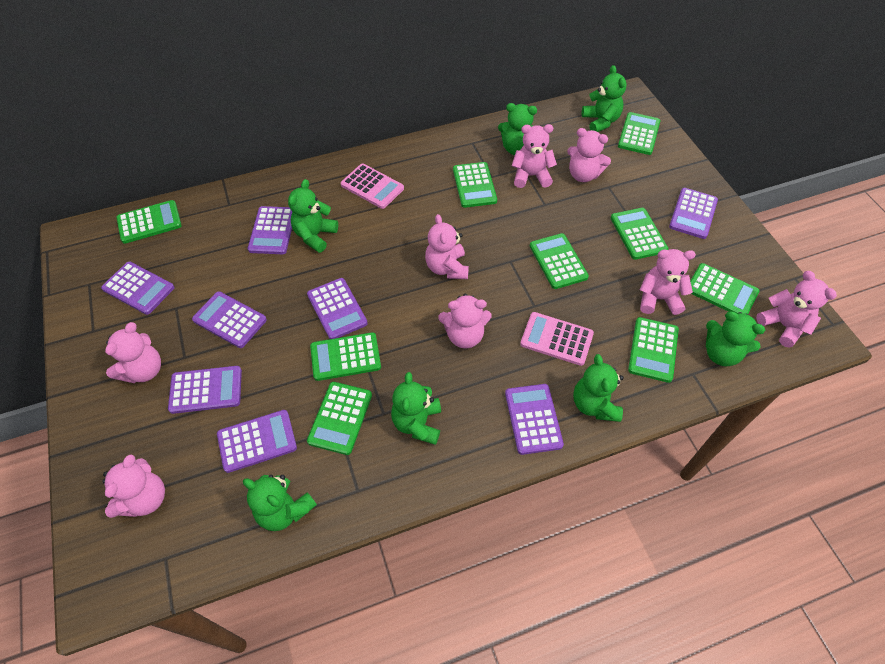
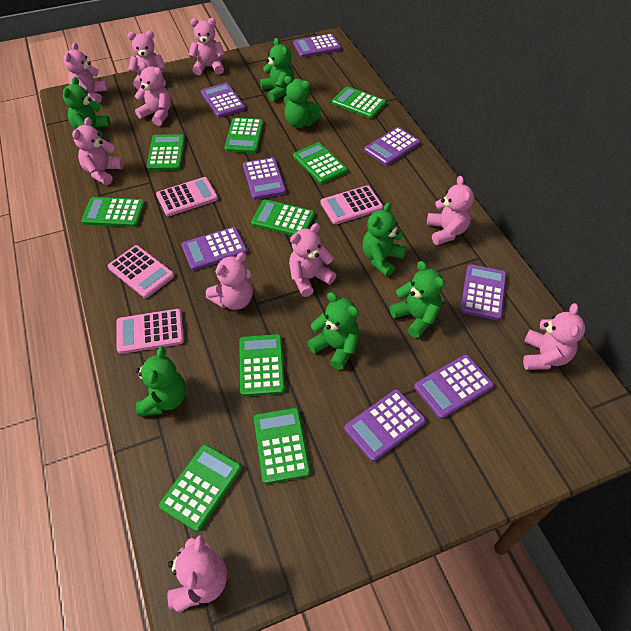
pink calculator: [341,164,404,209] [520,312,594,366] = 2 -> [108,245,174,298] [116,309,184,354] [156,177,218,216] [320,185,383,225] = 4
pink teddy bear: [102,454,165,518] [105,322,161,383] [425,214,469,279] [438,294,492,349] [512,124,557,188] [567,128,611,182] [640,249,696,315] [756,271,837,348] = 8 -> [64,43,108,103] [72,117,124,185] [128,31,166,89] [134,62,171,126] [167,535,227,612] [189,18,225,75] [206,252,253,310] [289,223,336,297] [427,176,474,245] [523,303,585,370] = 10

